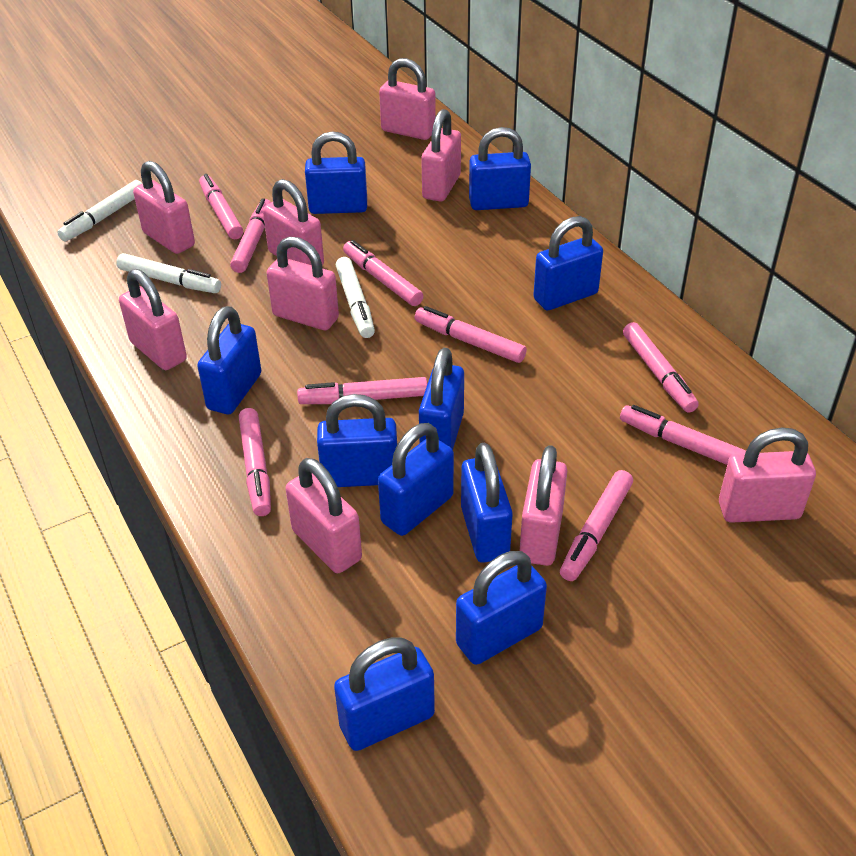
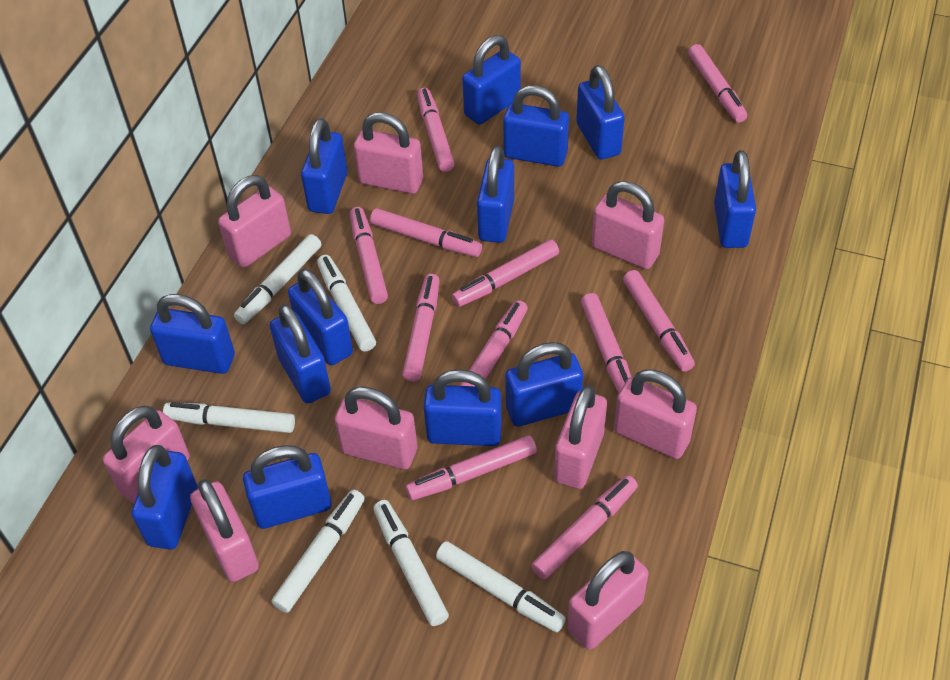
blue padlock: [197,306,261,414] [305,131,367,214] [317,394,397,487] [334,637,435,751] [378,423,454,536] [419,348,464,450] [456,551,547,665] [461,443,513,563] [469,127,531,210] [533,216,603,310] = 10 -> [131,445,197,550] [150,294,235,374] [243,445,332,529] [270,304,331,403] [288,269,353,365] [301,118,348,214] [424,369,502,446] [462,35,521,124] [477,146,514,243] [503,85,569,167] [505,342,583,427] [576,65,625,160] [714,150,756,248] = 13
pink marker: [199,174,243,239] [230,198,271,273] [239,408,271,516] [297,377,427,404] [343,240,423,306] [415,306,527,363] [560,470,633,581] [620,405,746,465] [623,322,699,413] = 9 -> [350,207,388,304] [370,208,482,257] [402,274,440,381] [406,435,537,500] [417,88,455,172] [452,239,559,307] [459,300,528,386] [531,475,638,579] [581,293,631,393] [623,270,695,372] [688,44,747,123] = 11
white marker: [57,180,142,241] [116,253,221,293] [336,257,375,338] = 3 -> [163,402,295,433] [234,234,321,324] [272,489,365,613] [317,255,376,351] [373,500,449,626] [436,541,566,632] = 6

